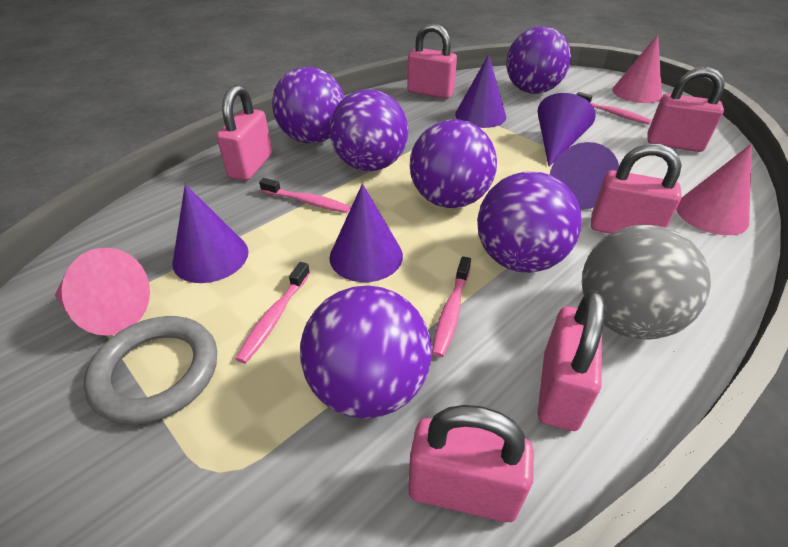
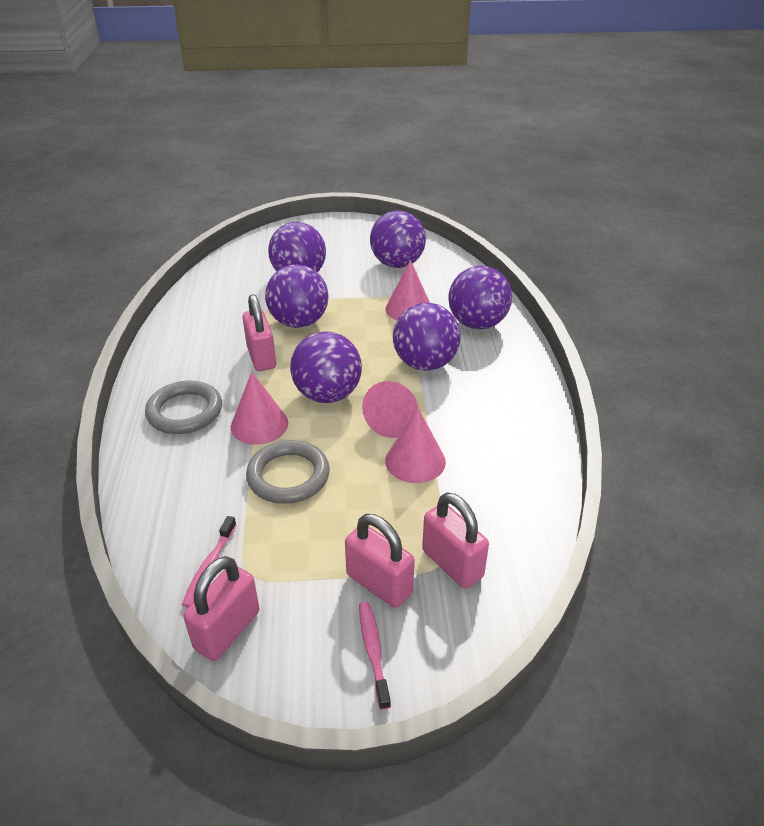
grey ball: [582,225,711,339] = 1 -> none = 0
grey ring: [83,316,217,425] = 1 -> [145,381,222,434] [246,440,330,504] = 2
pink cone: [55,248,150,336] [612,35,662,103] [676,144,752,235] = 3 -> [231,372,288,445] [362,381,418,438] [385,407,446,483] [386,260,430,320] = 4
pink padlock: [216,85,272,181] [407,23,457,99] [408,405,534,522] [537,290,605,431] [591,144,682,234] [647,67,725,152] = 6 -> [183,556,259,661] [242,294,276,371] [345,514,415,608] [422,492,489,589] = 4
pink toothbrush: [236,262,310,363] [259,178,351,213] [432,256,471,357] [576,92,652,125] = 4 -> [182,516,236,608] [359,602,391,710] = 2
purple cone: [172,184,248,283] [329,184,403,282] [455,54,506,128] [537,93,596,166] [550,142,619,210] = 5 -> none = 0

